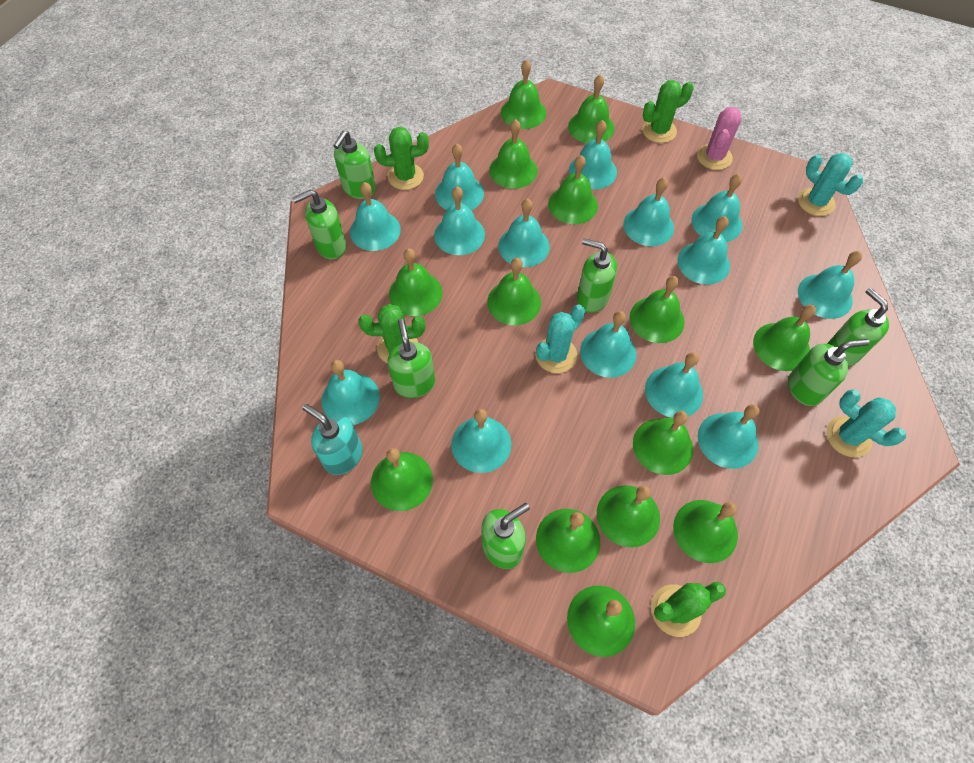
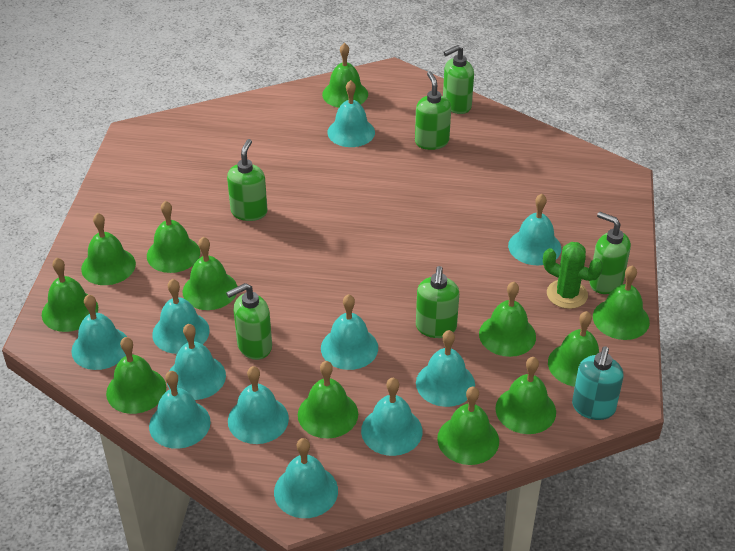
green bell: [371,448,433,511] [389,248,443,316] [487,258,541,325] [489,119,537,189] [501,60,546,129] [536,509,600,573] [548,155,598,224] [567,586,635,657] [568,74,614,143] [597,485,660,547] [629,276,685,343] [633,411,693,475] [673,500,738,563] [753,304,816,371] = 14 -> [42,258,98,332] [81,213,136,285] [106,337,166,414] [147,201,200,273] [183,237,237,310] [298,361,358,438] [322,43,368,108] [437,386,499,465] [479,282,536,357] [495,357,556,434] [548,311,599,387] [593,265,650,340] = 12
green cactus: [359,304,425,364] [374,127,429,190] [642,80,694,143] [651,582,726,637] = 4 -> [543,242,603,309] = 1
green soap dispenser: [292,190,346,259] [333,130,376,199] [387,319,435,398] [482,503,530,569] [577,238,617,313] [788,339,870,406] [827,288,889,366] = 7 -> [226,283,272,360] [227,139,268,221] [415,71,451,150] [416,266,459,338] [443,45,474,114] [589,212,631,294] = 6
pink cactus: [697,107,742,170] = 1 -> none = 0
turquoise bell: [321,360,380,425] [350,182,401,251] [434,187,485,255] [435,144,484,210] [451,409,511,473] [498,199,550,267] [569,120,617,189] [580,311,636,378] [623,177,674,246] [645,352,703,418] [678,216,730,285] [691,174,742,242] [698,404,759,469] [798,251,862,319] = 14 -> [71,294,127,370] [149,371,211,449] [152,279,210,354] [167,324,226,400] [228,366,289,444] [274,438,338,518] [321,294,378,370] [328,80,375,147] [361,378,423,456] [416,330,475,407] [508,194,561,265] = 11
turquoise cactus: [535,304,585,373] [798,153,863,216] [826,390,906,457] = 3 -> none = 0

